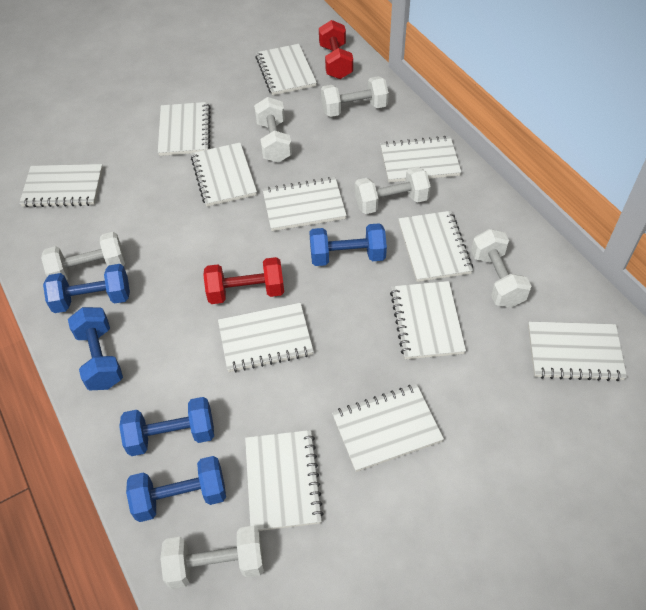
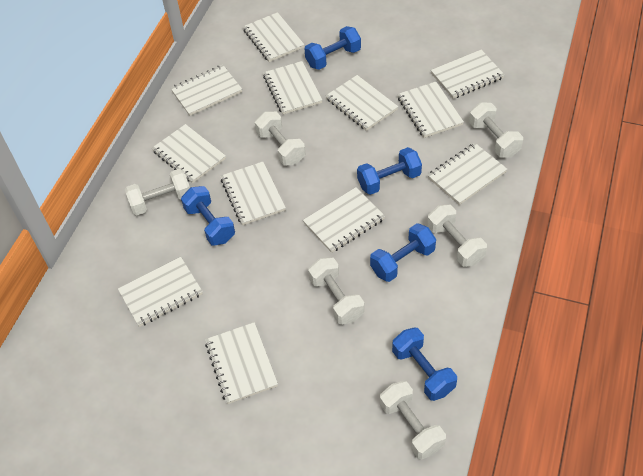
red dumbbell: [203,257,284,304] [319,20,353,79] = 2 -> none = 0

